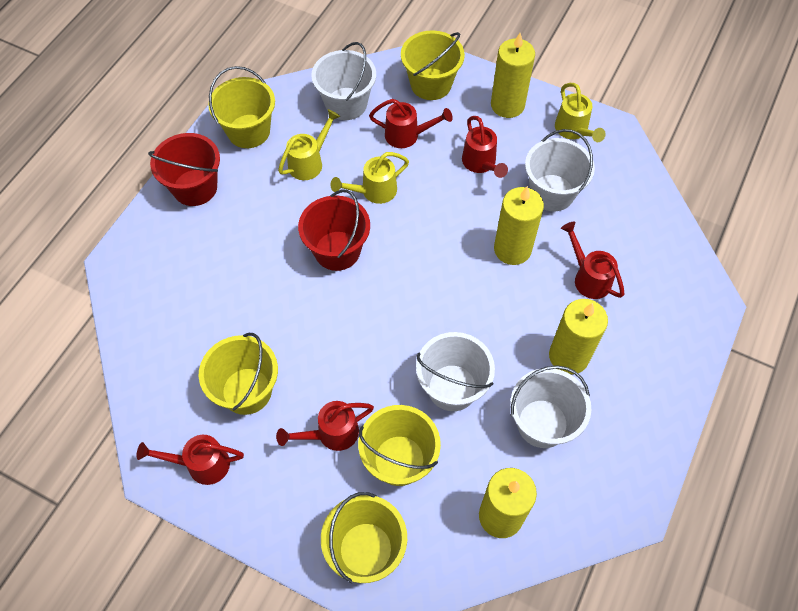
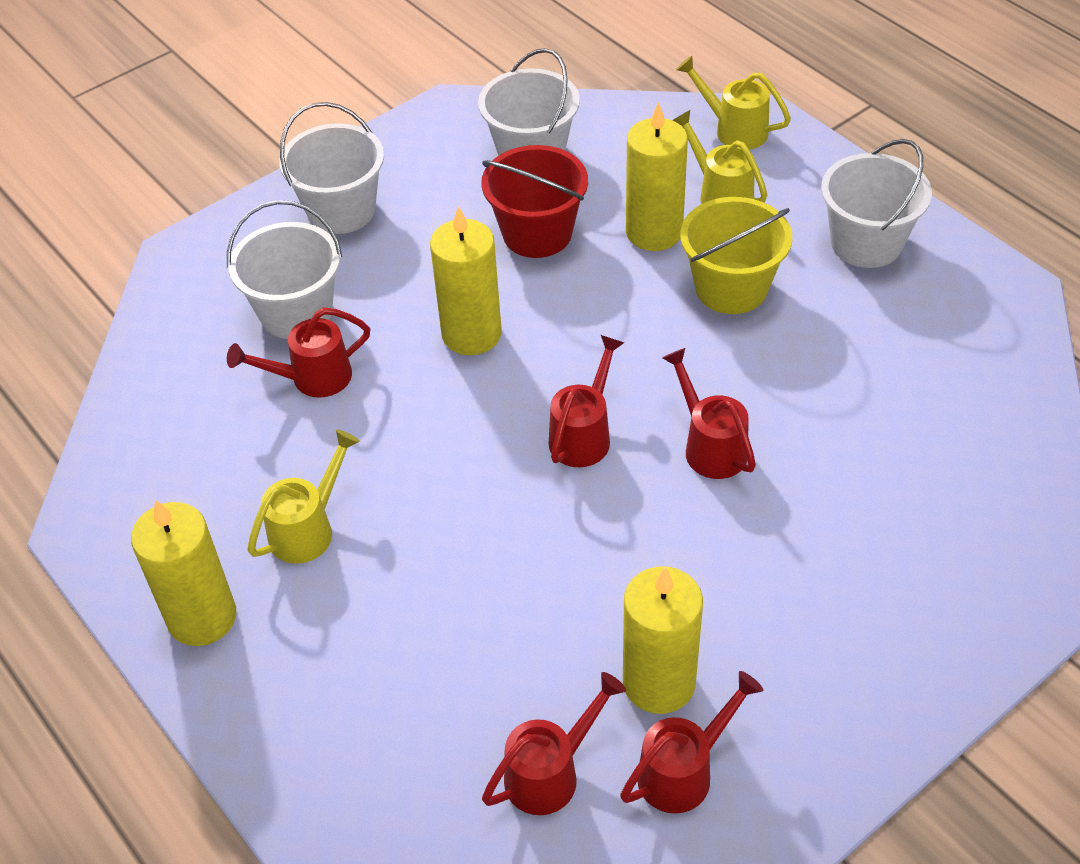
red bucket: [148,133,220,206] [298,189,370,271] = 2 -> [481,145,588,258] = 1
yellow bucket: [199,333,278,415] [208,66,275,148] [321,492,407,583] [358,405,441,486] [401,30,465,100] = 5 -> [680,197,792,314] = 1

